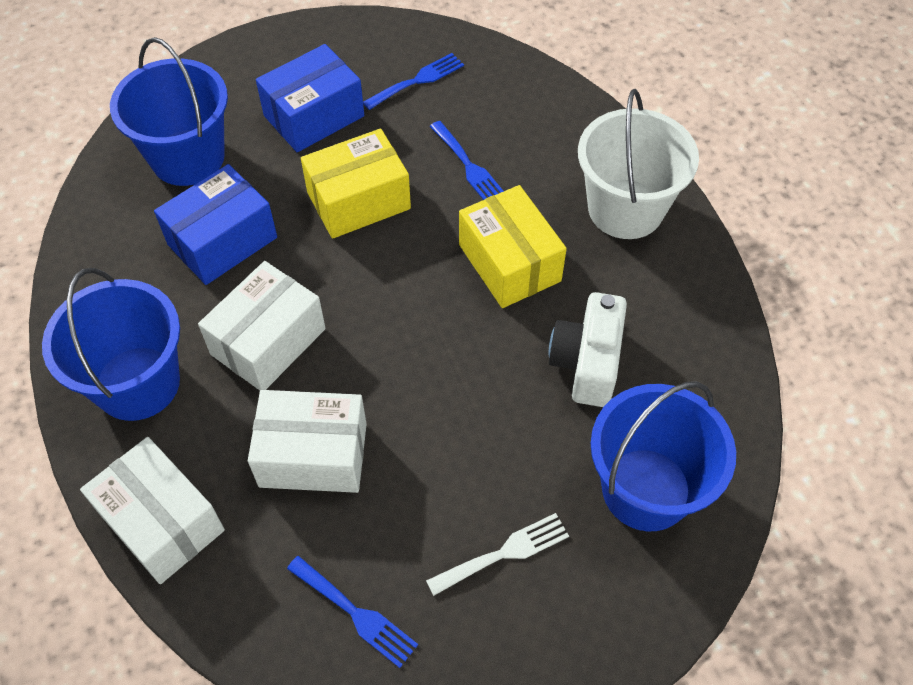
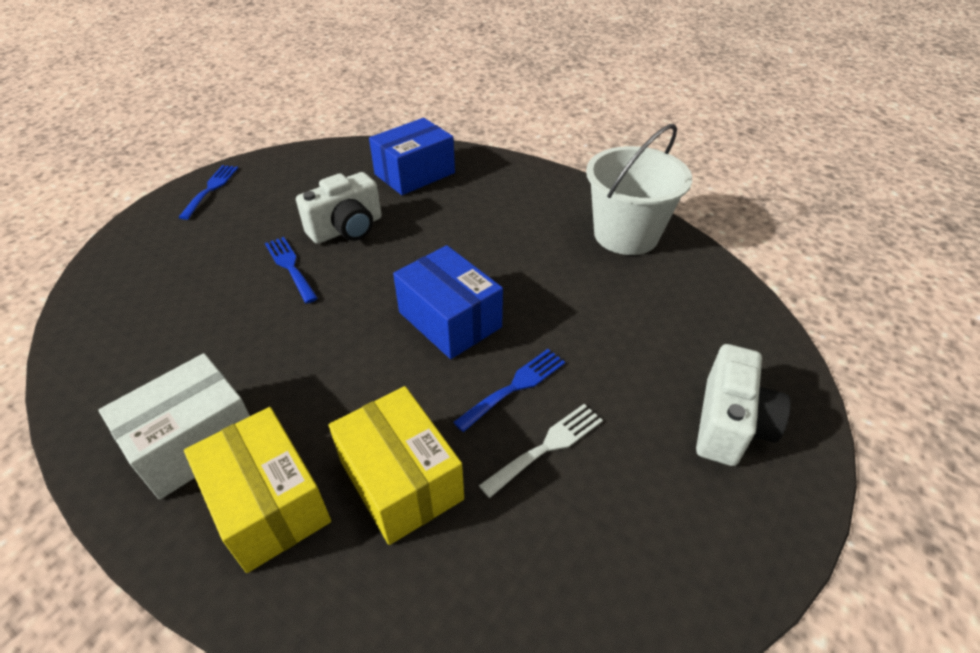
blue bucket: [42,268,180,421] [110,37,228,186] [591,381,736,531] = 3 -> none = 0
white box: [80,437,225,584] [198,261,325,390] [248,390,367,493] = 3 -> [98,353,250,500] = 1
white camera: [548,292,627,407] = 1 -> [296,172,382,244] [696,344,791,466] = 2

